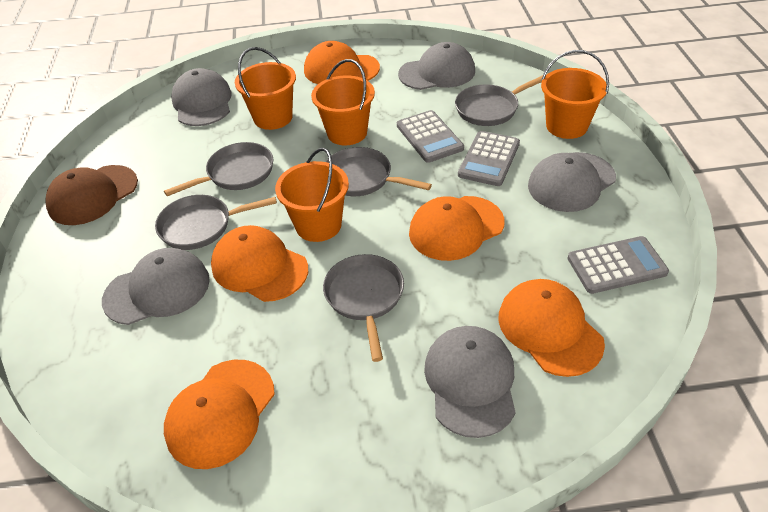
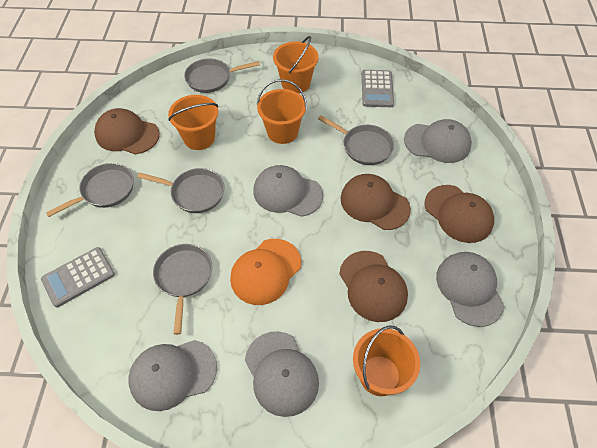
brown cap: [45,165,138,225] = 1 -> [94,108,160,155] [339,251,408,322] [340,174,411,230] [424,185,494,243] = 4
grey calculator: [397,110,464,163] [458,131,520,186] [567,236,669,294] = 3 -> [41,247,115,307] [362,70,394,107] = 2
orange cap: [164,360,275,469] [211,225,308,302] [304,41,380,84] [409,196,504,261] [498,279,605,377] = 5 -> [230,239,301,305] = 1

